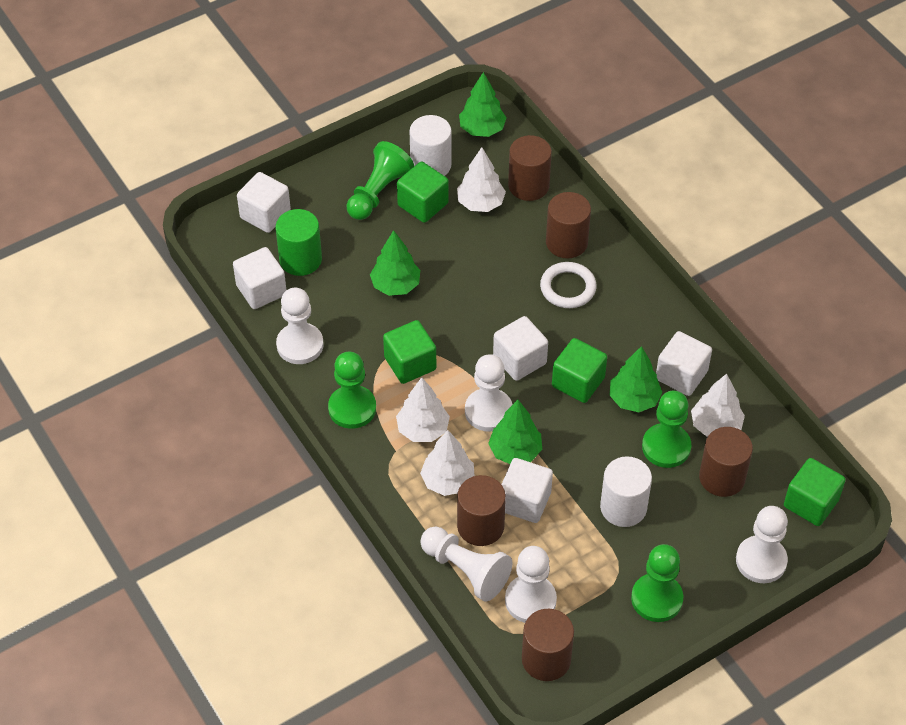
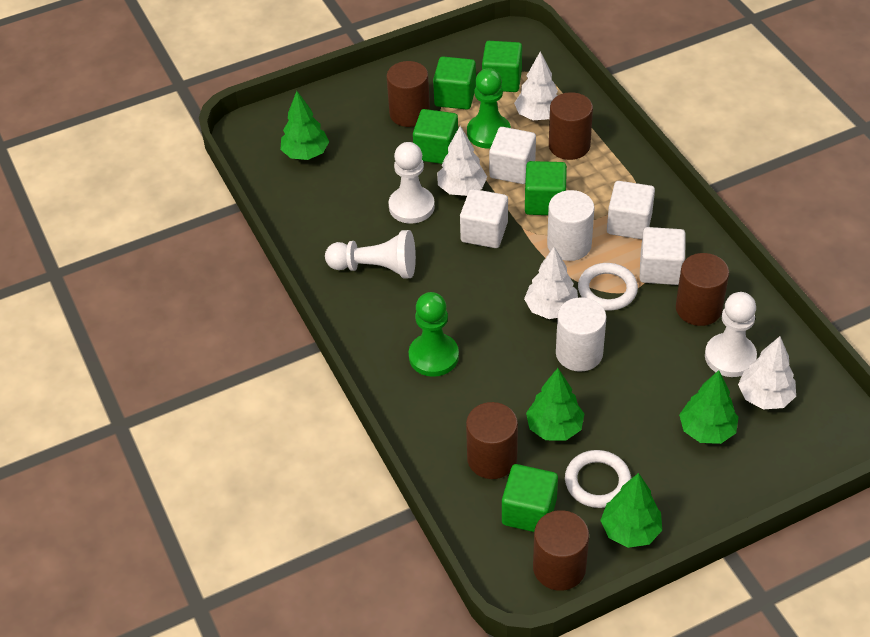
green cube: [383,320,436,384] [397,162,449,223] [552,338,607,403] [784,458,846,526] = 4 -> [413,109,458,164] [433,57,476,109] [482,41,522,92] [502,464,558,532] [525,161,567,215] = 5
green cylinder: [276,209,322,276] = 1 -> none = 0
green pawn: [328,352,376,429] [346,141,414,220] [631,544,683,622] [642,391,691,468] = 4 -> [409,292,459,377] [467,68,511,149] = 2
white cube: [233,247,286,309] [237,172,291,233] [493,316,548,381] [501,458,553,523] [656,331,712,396] = 5 -> [460,189,508,248] [489,127,536,184] [607,181,655,239] [640,227,686,285] = 4
white pawn: [276,288,324,364] [420,527,513,601] [465,354,512,432] [505,546,557,623] [736,506,788,583] = 5 -> [325,230,416,278] [388,142,435,224] [705,292,757,377] = 3
white ring: [540,262,597,308] = 1 -> [565,450,631,508] [578,263,638,310] = 2

